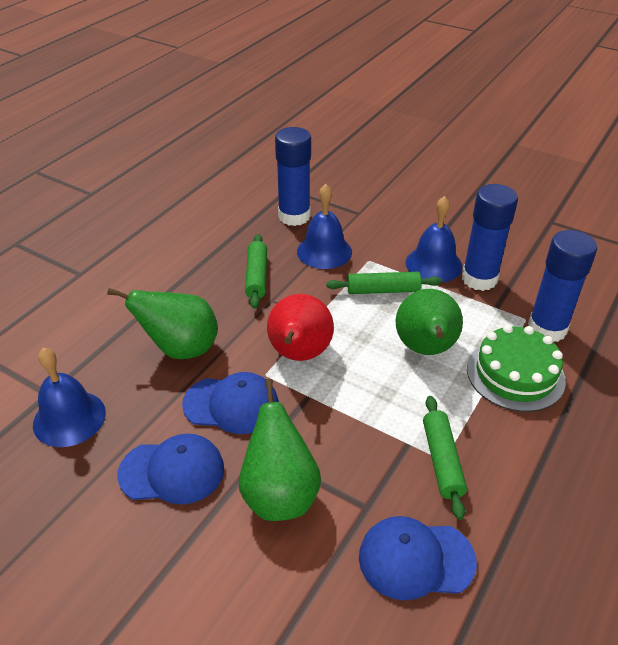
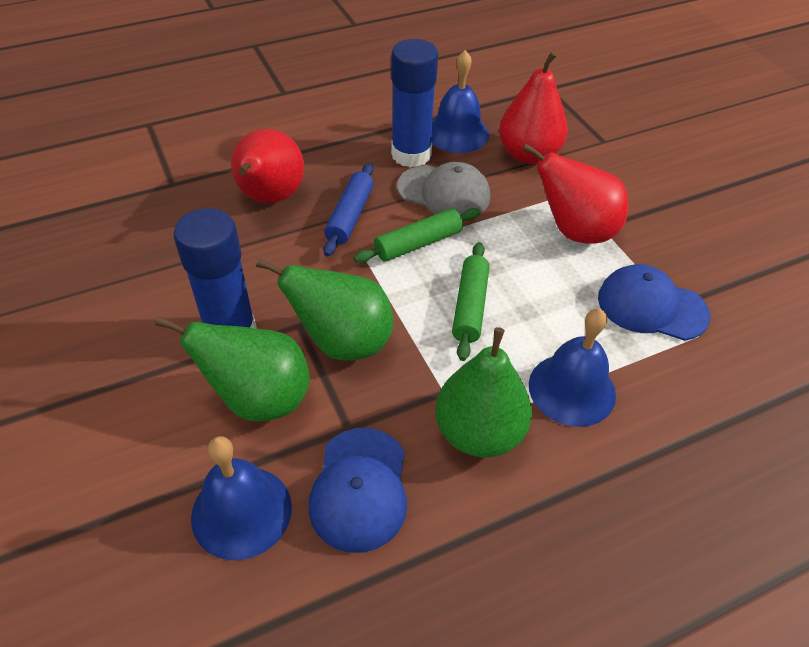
blue cap: [117,434,224,504] [182,372,279,434] [359,516,477,600] = 3 -> [308,428,407,553] [598,264,710,341] = 2
blue glue stick: [275,127,311,226] [462,184,518,291] [528,230,597,342] = 3 -> [173,208,257,328] [391,39,438,168] = 2
blue rolling pin: none = 0 -> [323,163,374,257] = 1
green cake: [467,325,566,412] = 1 -> none = 0
green rolling pin: [245,234,267,309] [326,272,442,294] [423,396,467,520] = 3 -> [354,208,480,263] [452,242,490,361] = 2
grey cap: none = 0 -> [397,162,490,215] = 1
red pear: [267,294,334,361] = 1 -> [231,129,304,203] [499,51,568,164] [522,144,628,244] = 3

